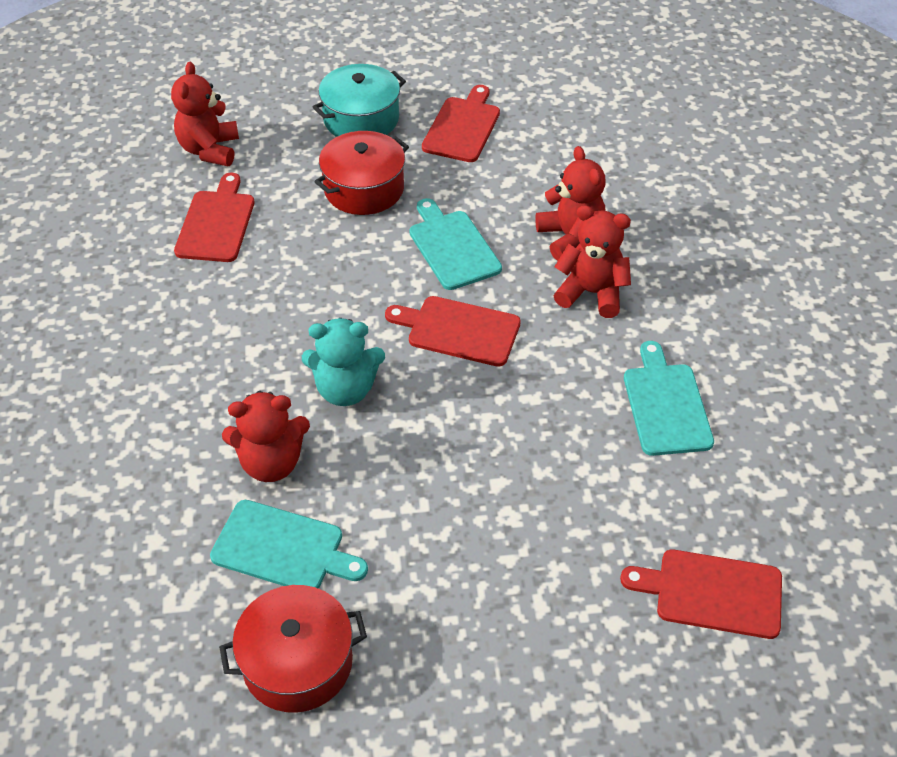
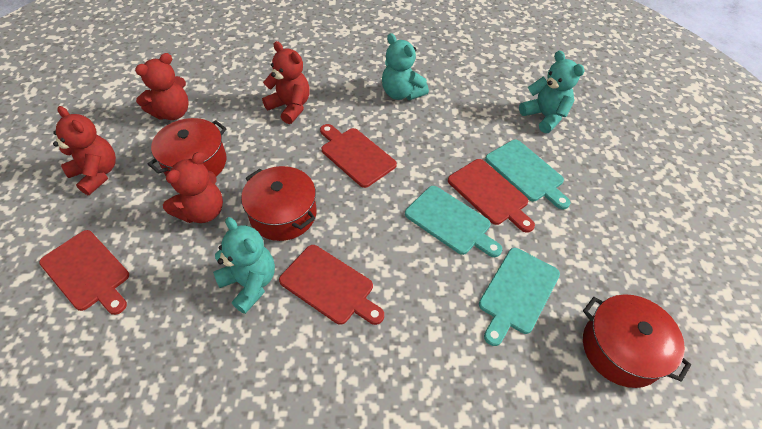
red pot: [219,585,367,713] [314,131,409,215] = 2 -> [148,118,227,176] [241,166,317,241] [583,294,691,388] = 3
turquoise pot: [313,64,406,137] = 1 -> none = 0
turquoise teddy bear: [302,318,385,406] = 1 -> [213,217,275,314] [382,33,429,100] [519,51,585,133] = 3

